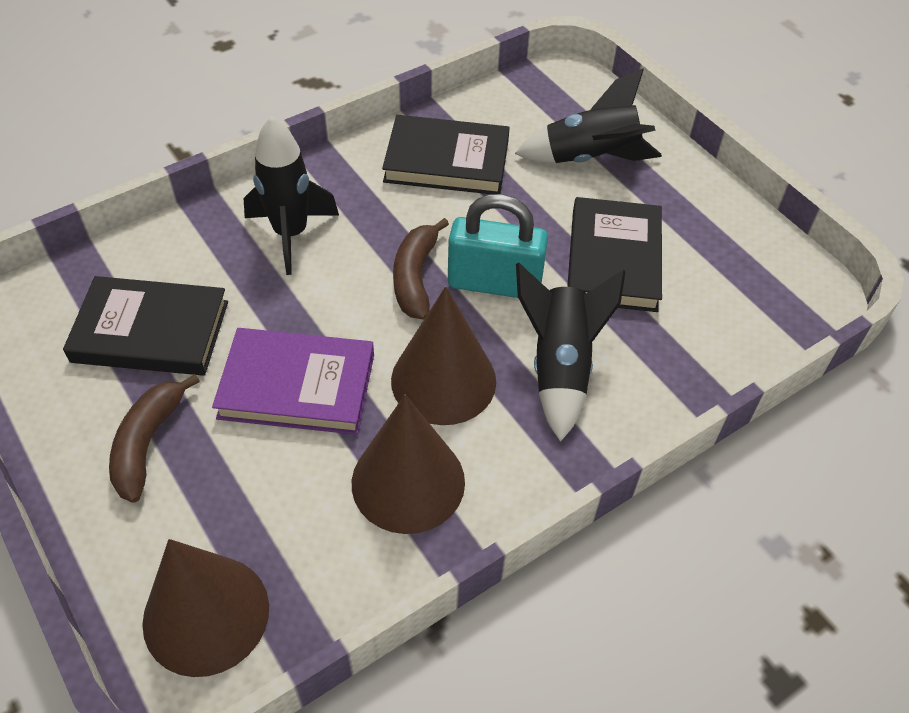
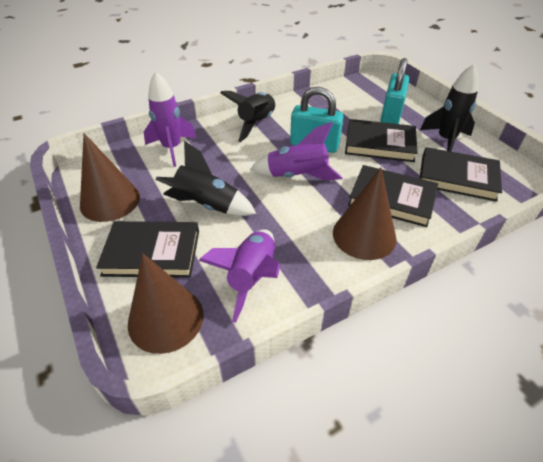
black book: [63,276,228,376] [382,115,510,194] [567,197,662,312] = 3 -> [96,221,199,278] [345,119,418,162] [348,165,438,227] [419,147,502,202] = 4
brown banana: [109,374,200,503] [393,218,449,319] = 2 -> none = 0
purple book: [212,328,374,435] = 1 -> none = 0
purple rocket: none = 0 -> [144,72,196,167] [198,229,280,323] [250,122,343,180] = 3
turquoise padlock: [448,194,548,298] = 1 -> [290,87,343,153] [380,58,409,124] = 2

